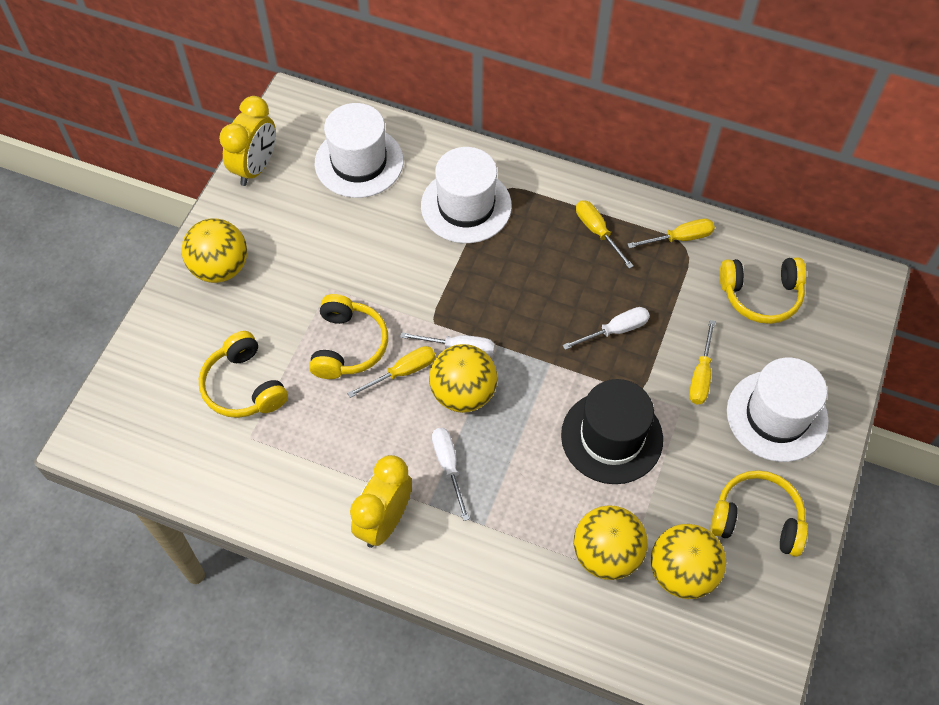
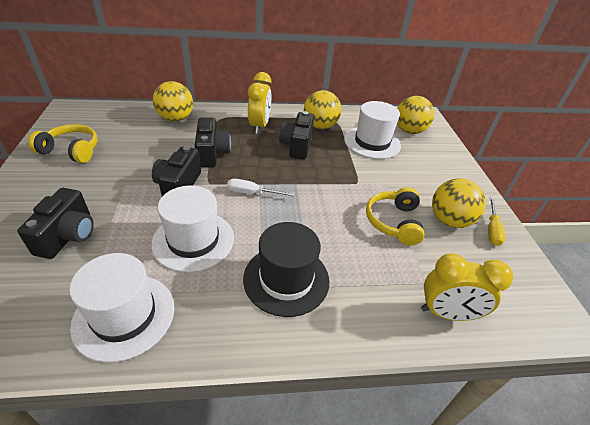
black camera: none = 0 -> [17,188,94,259] [152,146,201,196] [195,118,231,167] [279,111,314,159] = 4
white screwdriver: [400,332,495,356] [432,428,470,521] [562,307,650,350] = 3 -> [227,179,295,196] = 1
yellow headphones: [199,331,288,418] [309,294,388,379] [710,470,808,557] [720,257,806,324] = 4 -> [28,124,98,163] [366,187,425,245] = 2
yellow screwdriver: [347,346,436,398] [576,200,633,269] [627,218,715,248] [689,320,715,404] = 4 -> [488,197,506,246] = 1

